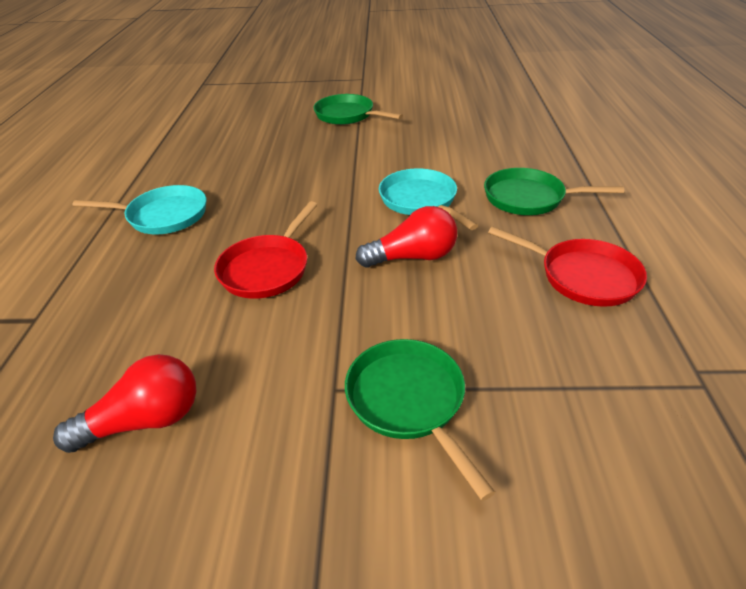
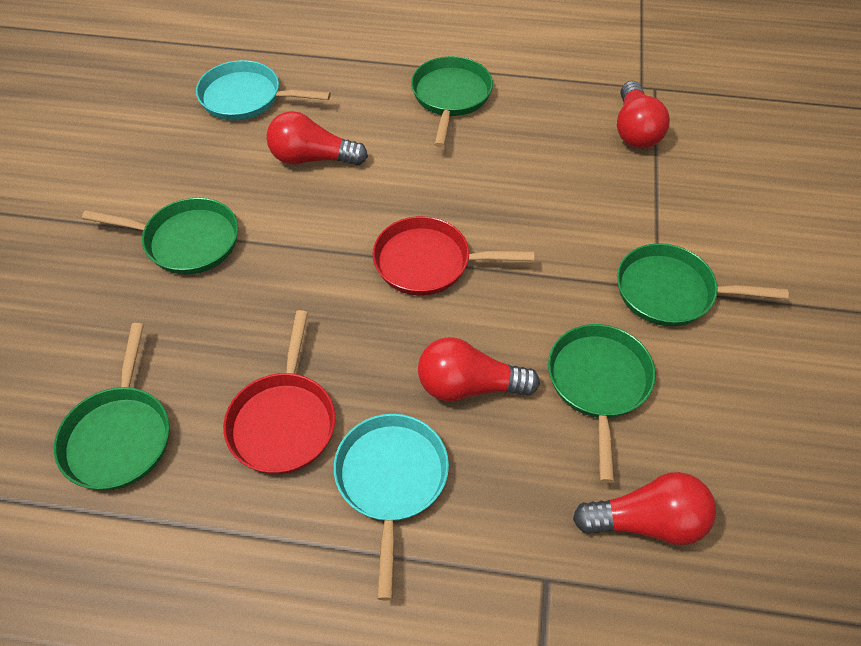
green pan: [313,94,403,125] [345,339,496,501] [484,168,624,215] = 3 -> [54,323,169,491] [82,198,238,274] [411,56,493,147] [548,324,656,483] [617,243,789,326] = 5
red light bulb: [53,354,196,453] [356,206,457,268] = 2 -> [266,111,368,166] [418,337,540,402] [573,472,716,545] [617,81,670,149] = 4

